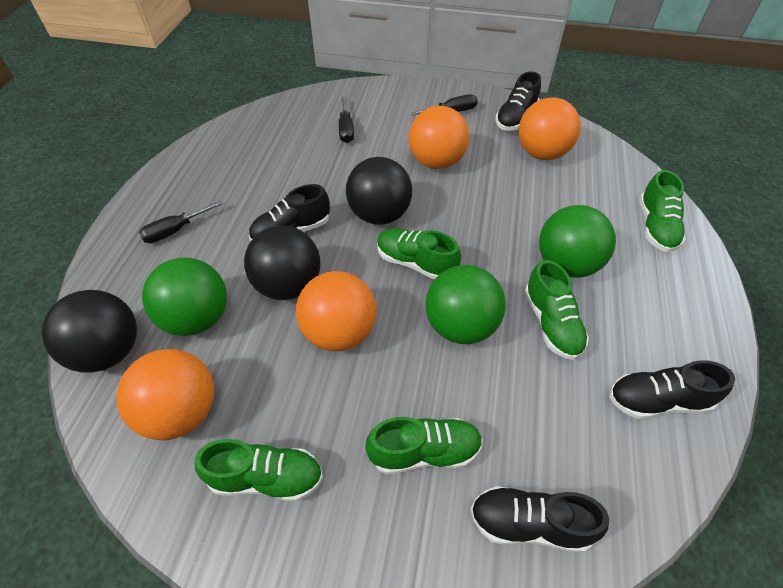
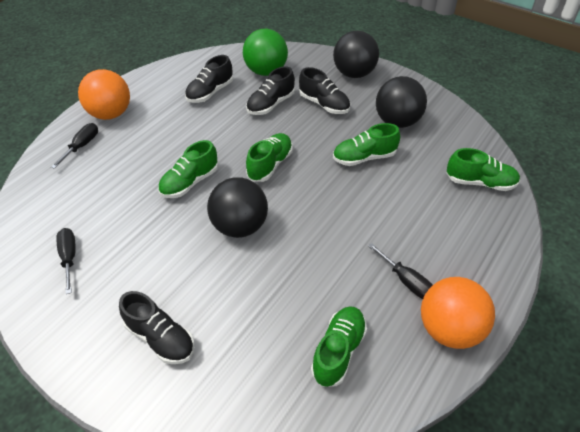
green ball: [142,257,227,336] [426,265,506,344] [539,205,616,278] = 3 -> [243,29,288,76] = 1
orange ball: [116,349,214,440] [296,271,377,351] [409,106,469,169] [518,97,581,160] = 4 -> [78,69,130,120] [421,277,495,349] = 2

